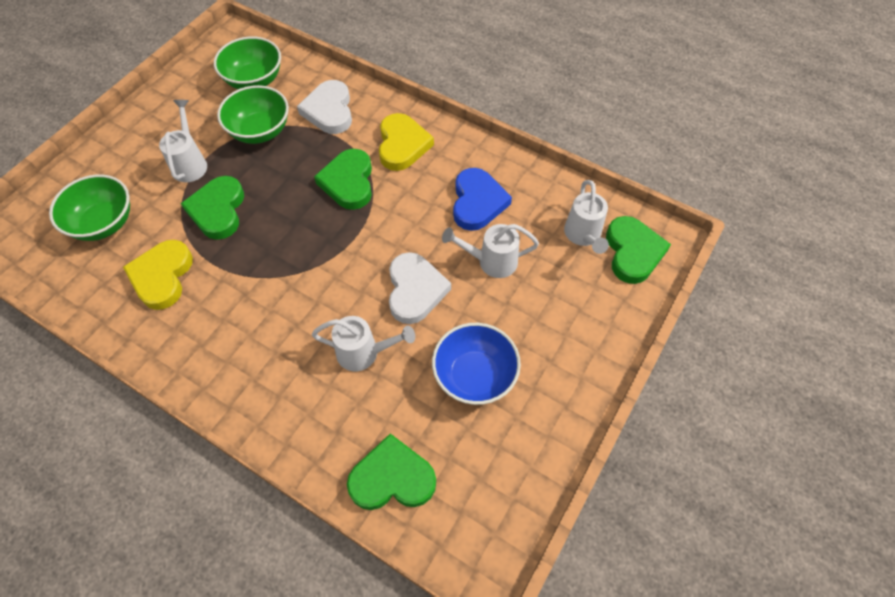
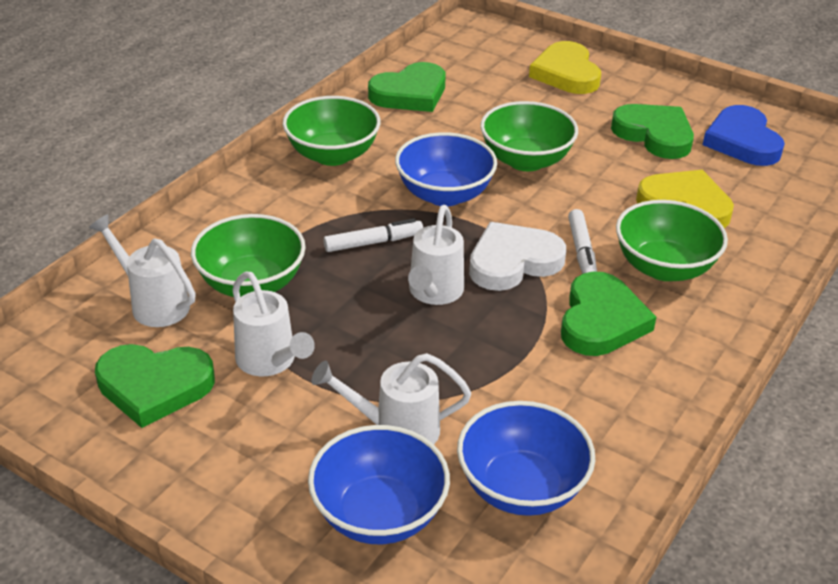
blue bowl: [432,323,521,405] = 1 -> [308,425,450,544] [395,132,497,206] [457,401,595,516] = 3
green bowl: [49,175,130,241] [214,36,281,89] [217,85,289,144] = 3 -> [191,214,306,297] [283,96,381,166] [480,101,578,171] [616,200,728,281] = 4
white heart: [297,80,352,134] [389,252,451,324] = 2 -> [469,222,566,291] = 1
white marker: none = 0 -> [324,218,423,252] [568,209,597,274] = 2

